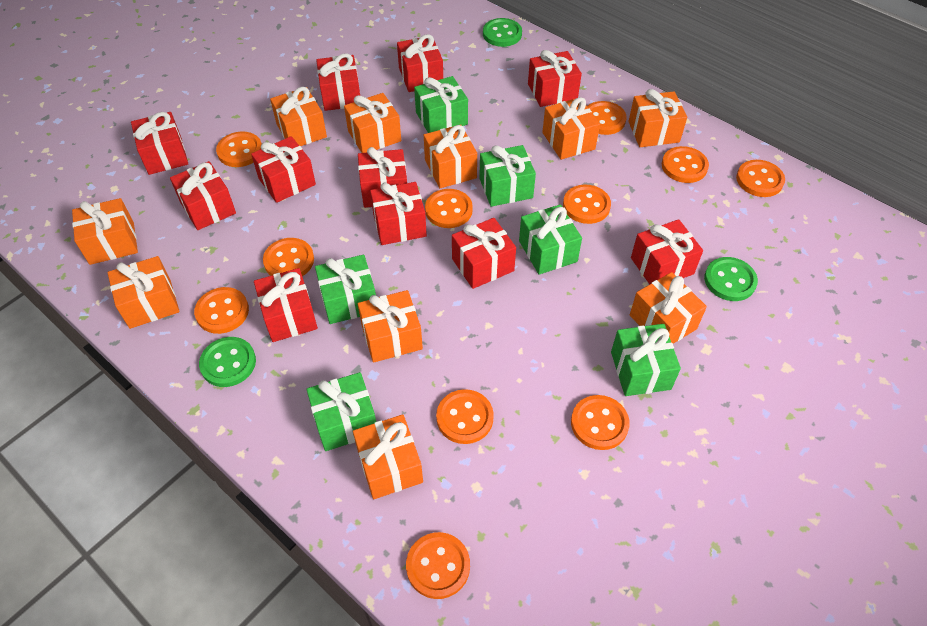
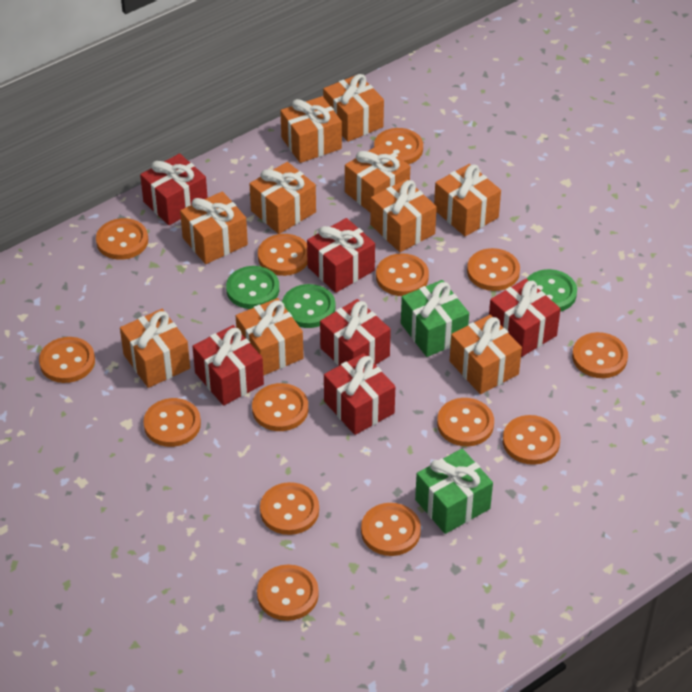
green gift: [306,372,376,451] [315,255,376,324] [414,76,468,133] [479,145,536,207] [519,205,582,275] [611,324,681,396] = 6 -> [401,280,469,357] [415,449,493,534] = 2
orange button: [194,287,249,334] [216,132,262,167] [263,238,314,276] [406,532,470,599] [425,189,473,228] [436,389,494,444] [563,184,611,224] [571,395,629,450] [587,101,627,135] [662,146,709,183] [736,160,785,197] = 11 -> [39,337,95,383] [96,218,148,260] [143,398,201,447] [252,383,308,431] [257,564,319,621] [258,234,308,276] [260,482,319,535] [361,503,421,556] [374,128,423,164] [376,253,429,296] [437,398,494,446] [467,248,520,291] [503,415,560,465] [572,332,628,378] = 14
red gift: [131,112,188,175] [170,161,236,230] [251,136,316,203] [254,268,318,342] [316,53,360,111] [358,147,407,208] [370,182,427,245] [397,34,443,92] [452,218,516,289] [528,50,582,107] [631,219,703,284] = 11 -> [140,153,208,225] [192,325,264,406] [307,218,375,293] [320,299,391,366] [324,353,395,435] [489,279,561,357] = 6

